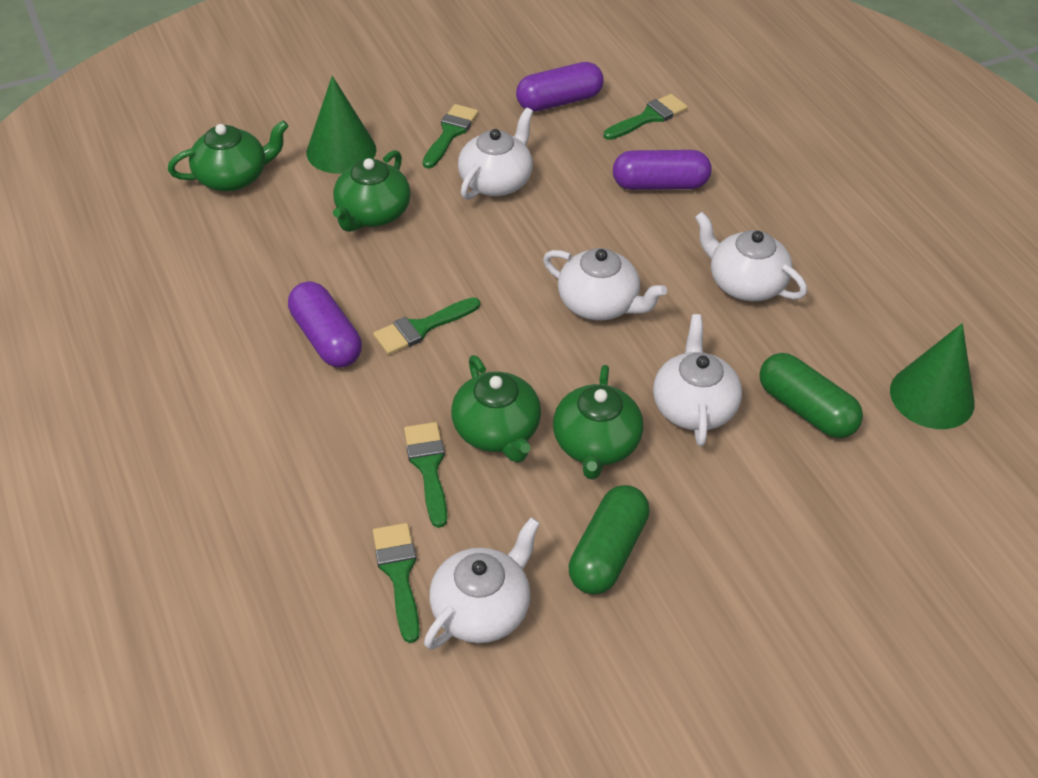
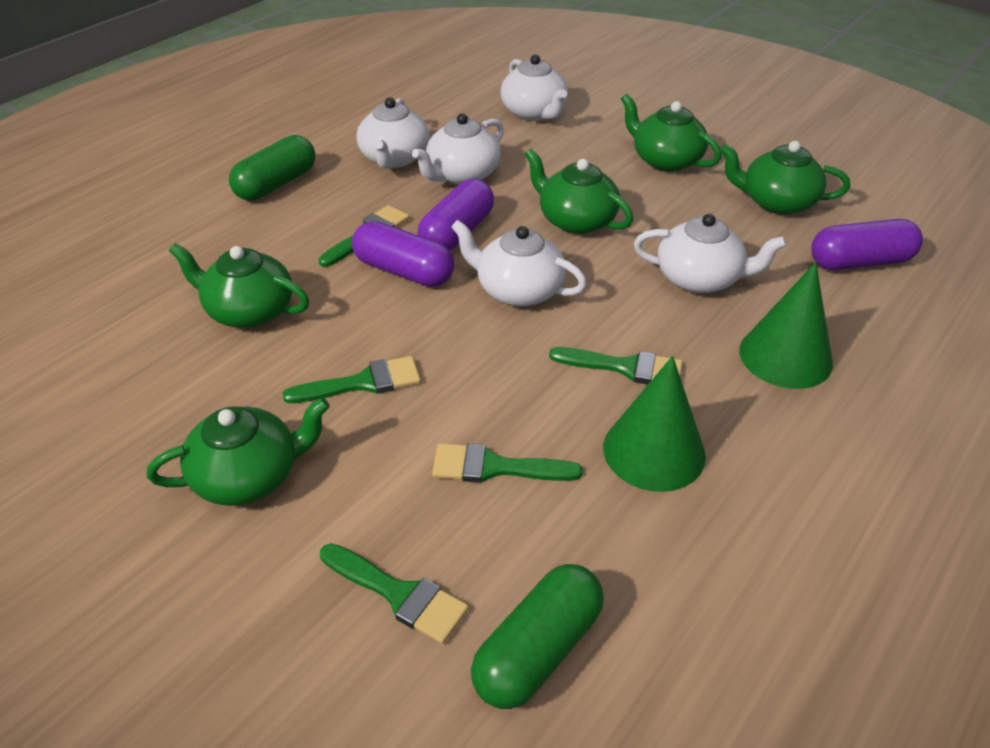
green teapot: [168,120,289,191] [333,150,411,232] [451,355,541,463] [553,365,643,480] = 4 -> [147,398,330,506] [169,243,309,328] [525,148,633,234] [621,94,721,172] [720,141,850,215] = 5

